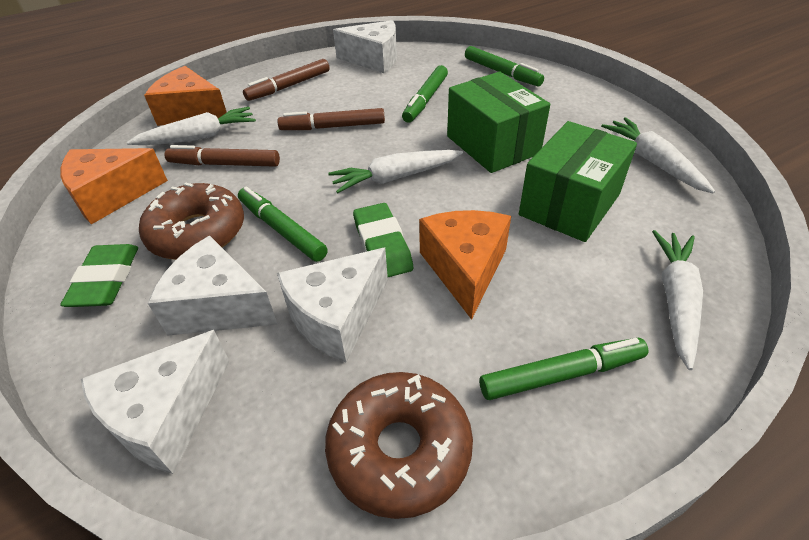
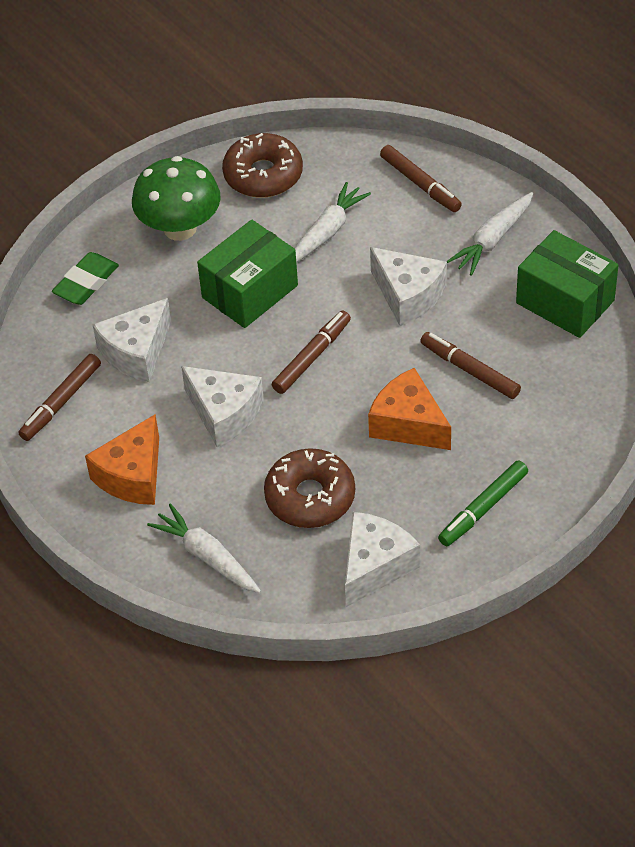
brown marker: [164,145,280,167] [243,59,330,101] [277,108,385,130] = 3 -> [18,354,101,441] [272,311,351,394] [380,145,462,212] [420,332,521,399] = 4
green eraser: [60,244,138,307] [353,203,413,277] = 2 -> [52,252,119,305] = 1
green marker: [238,187,328,262] [402,65,448,123] [465,46,544,86] [480,338,649,400] = 4 -> [438,460,528,546] = 1
green mushroom: none = 0 -> [132,156,221,241] = 1
orange cheese: [60,148,168,224] [144,66,227,126] [419,210,511,320] = 3 -> [85,415,159,505] [368,368,451,450] = 2
white carrot: [127,107,256,145] [328,150,463,193] [601,117,715,194] [652,230,703,370] = 4 -> [147,503,261,593] [295,182,371,263] [447,192,533,276] = 3

